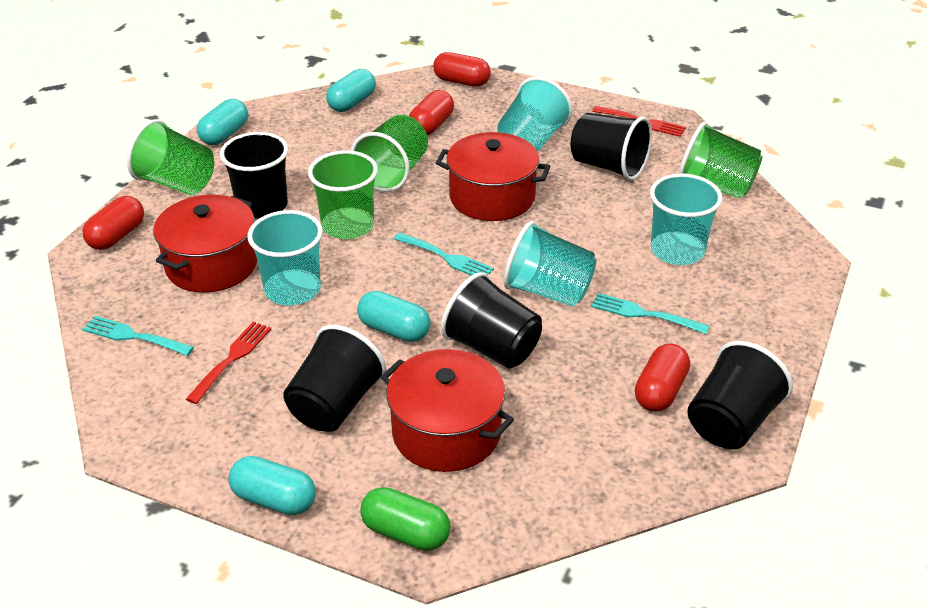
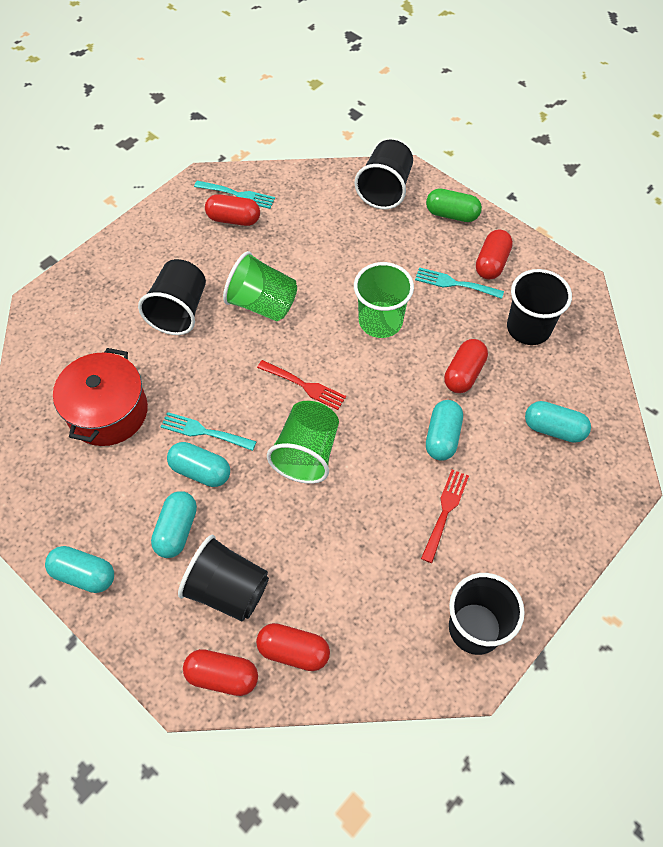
green cup: [127,119,214,195] [308,150,378,239] [351,115,428,192] [679,122,763,198] = 4 -> [223,251,297,321] [267,401,339,484] [354,262,414,338] = 3
red capsule: [83,196,144,250] [409,90,454,136] [433,52,491,87] [635,343,690,412] = 4 -> [183,649,258,696] [205,194,260,226] [256,623,330,671] [444,339,488,393] [476,230,513,279] = 5
red pot: [153,195,257,293] [381,349,514,472] [436,132,550,221] = 3 -> [53,348,148,446] = 1
turquoise capsule: [197,99,248,145] [228,456,316,515] [326,69,376,112] [357,291,431,342] = 4 -> [45,546,114,593] [151,491,197,558] [167,442,230,487] [426,400,463,461] [525,401,591,443] = 5
turquoise cup: [247,210,323,305] [497,77,572,152] [504,221,596,306] [650,174,723,265] = 4 -> none = 0

